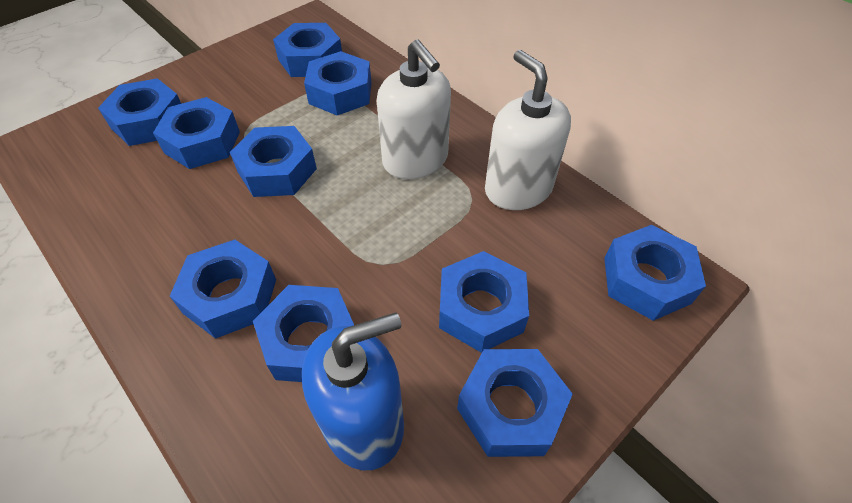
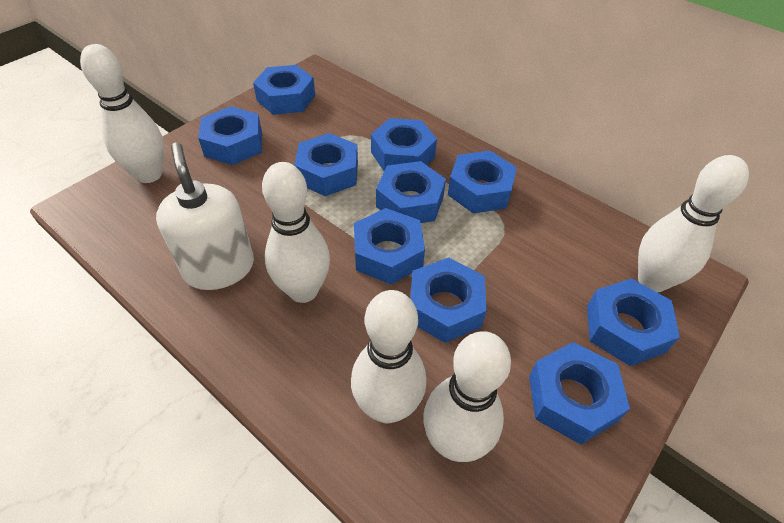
blue soap dispenser: [302,313,404,470] = 1 -> none = 0
white bowling pin: none = 0 -> [80,44,164,183] [262,162,330,303] [351,290,426,423] [423,331,511,462] [638,155,749,293] = 5
white soap dispenser: [377,40,451,179] [485,50,571,210] = 2 -> [156,143,254,290] = 1

